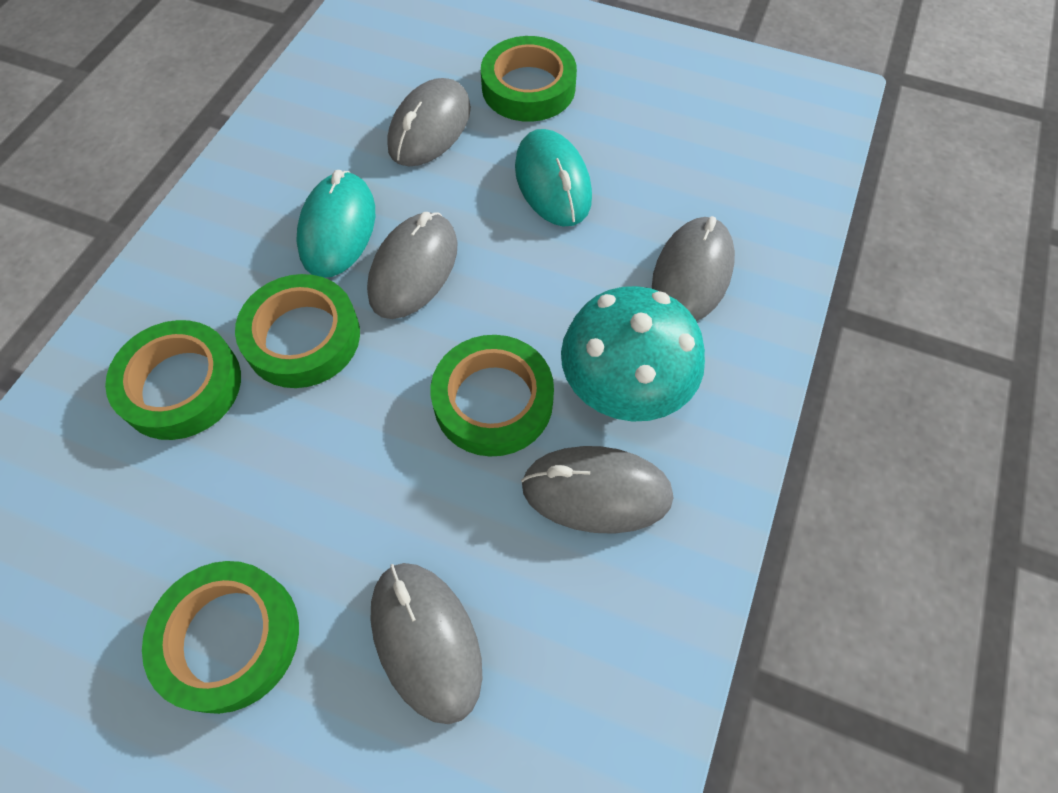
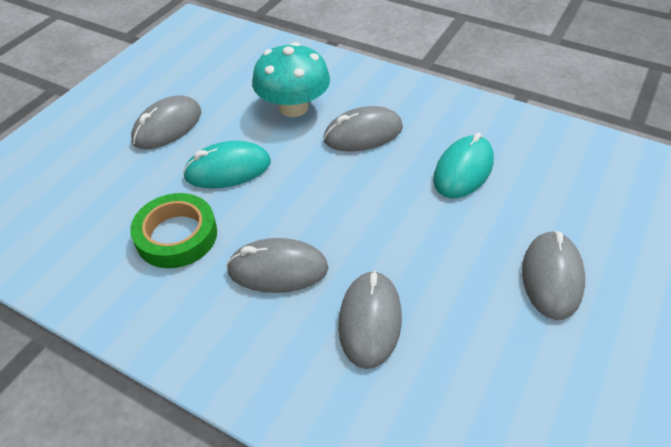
green tape: [105,320,241,440] [142,561,299,714] [235,274,360,388] [431,335,554,457] [481,36,577,122] = 5 -> [130,193,217,268] = 1

